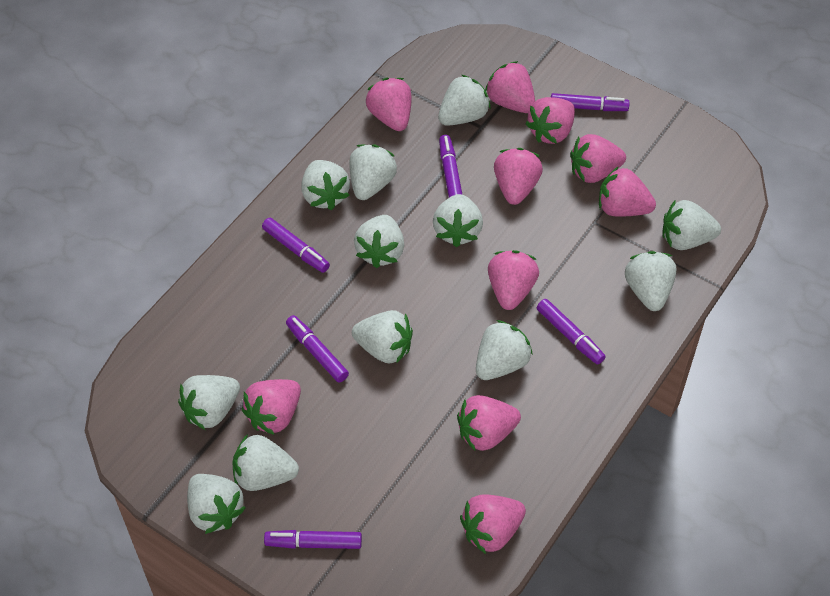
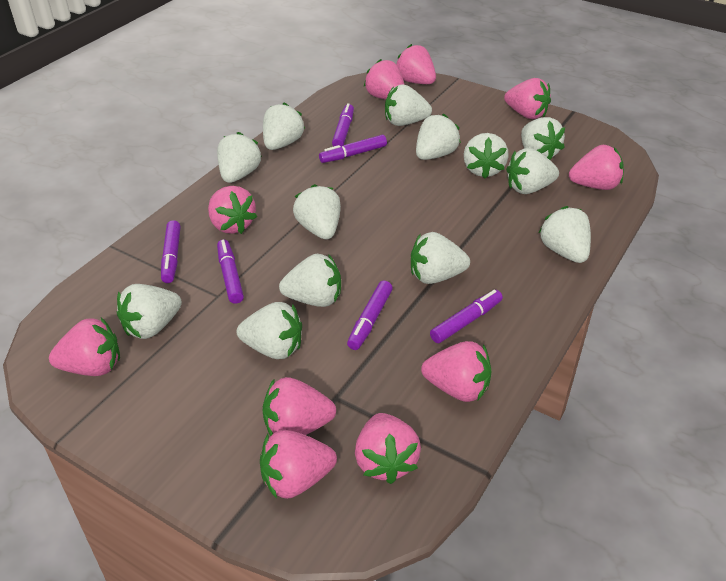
white strawberry: [178,375,240,430] [187,474,246,534] [233,434,299,491] [302,160,350,210] [349,144,397,200] [352,310,413,364] [354,215,404,268] [433,194,483,247] [438,75,491,126] [476,320,533,380] [625,251,677,311] [662,200,721,250] = 12 -> [117,284,182,339] [217,132,262,183] [237,302,302,359] [263,103,305,150] [279,254,341,307] [293,184,341,239] [385,84,432,126] [411,232,470,284] [416,114,461,160] [464,133,509,179] [506,148,559,194] [521,117,565,160] [539,206,591,263] = 13

